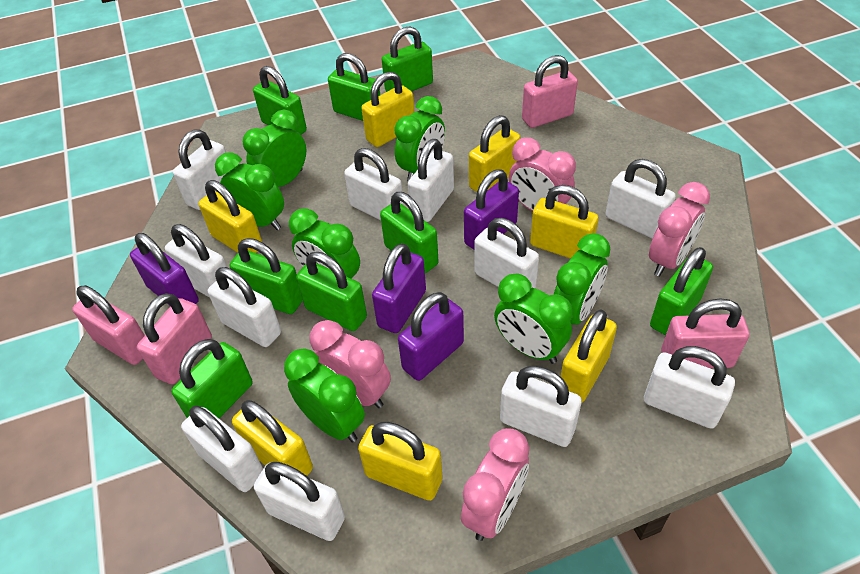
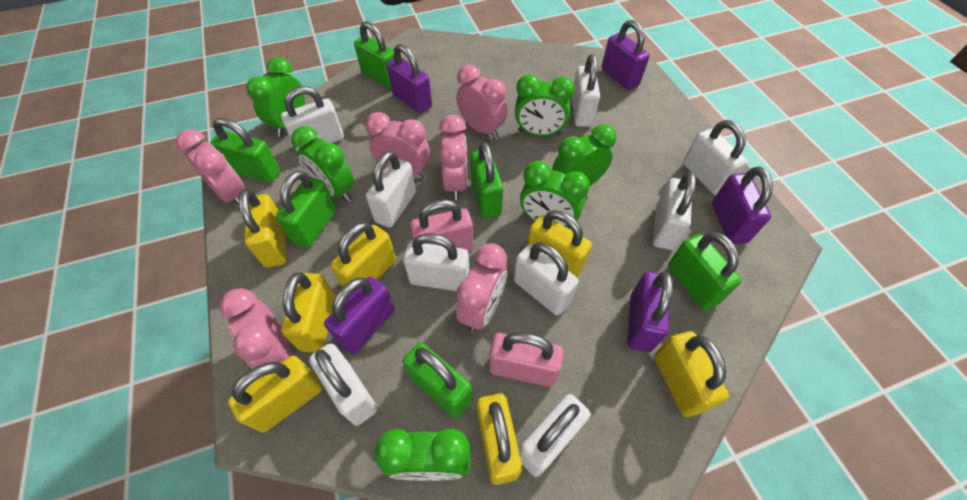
green clock: [215,152,284,230] [243,110,306,187] [284,349,365,443] [289,208,360,279] [394,96,445,182] [494,273,573,364] [553,233,610,325] = 7 -> [246,57,305,137] [291,126,355,202] [374,429,471,481] [515,74,575,136] [520,161,590,229] [552,124,617,186] = 6
green padlock: [171,339,253,418] [230,238,303,314] [253,66,307,135] [296,252,367,331] [328,53,380,121] [380,192,439,273] [381,26,433,92] [650,247,713,335] = 8 -> [211,118,281,183] [276,171,336,248] [354,21,394,89] [403,342,473,419] [470,141,503,219] [668,232,742,310] = 6
pink clock: [309,320,391,408] [461,428,529,541] [509,137,576,211] [649,182,710,276] = 4 -> [176,129,245,205] [219,288,292,369] [365,112,430,178] [439,115,468,200] [456,65,507,139] [456,243,507,333] = 6
pink padlock: [72,285,145,365] [137,293,212,384] [522,55,578,128] [661,298,749,368] = 4 -> [410,199,473,252] [489,332,563,387] = 2
purple padlock: [130,233,199,306] [372,243,426,333] [398,292,464,381] [464,169,519,250] = 4 -> [324,276,395,354] [387,44,432,114] [601,20,650,90] [627,272,673,352] [712,166,773,244] = 5
white padlock: [165,224,227,298] [173,129,226,210] [181,406,263,492] [208,267,281,347] [254,462,345,541] [344,148,404,220] [408,139,454,222] [474,218,539,288] [500,366,582,447] [605,159,676,239] [644,346,735,429] = 11 -> [281,86,344,151] [309,343,377,426] [366,151,416,228] [403,233,470,291] [514,242,579,315] [519,394,591,477] [572,54,600,127] [653,172,696,250] [683,120,748,195] = 9

